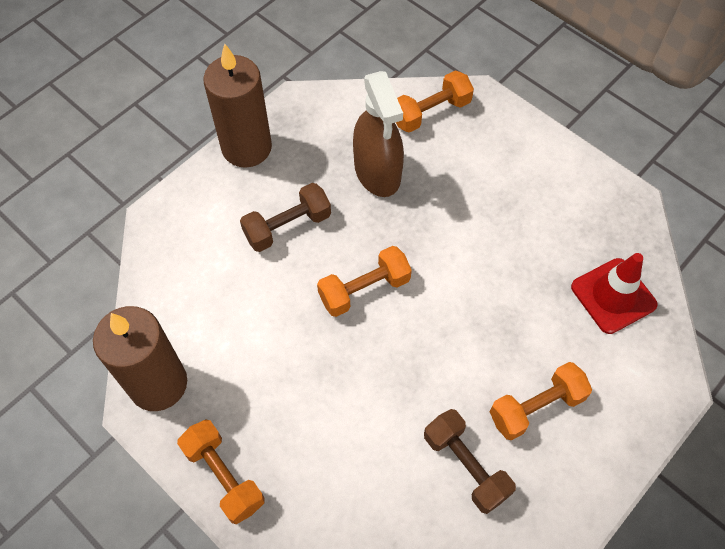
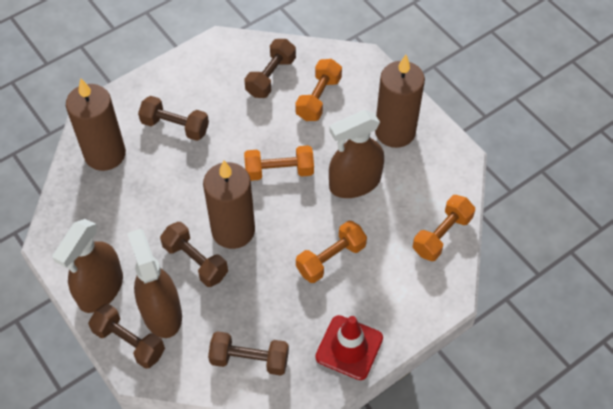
brown candle: [93,306,187,411] [203,43,272,168] = 2 -> [66,78,126,171] [203,161,255,249] [375,55,425,148] = 3
brown dumbbell: [240,183,331,252] [424,409,516,514] = 2 -> [88,304,165,369] [138,96,209,141] [160,222,228,287] [208,331,289,375] [244,39,296,98] = 5
brown spray bottle: [353,71,404,197] = 1 -> [52,219,123,313] [127,229,182,338] [329,110,384,198] = 3

